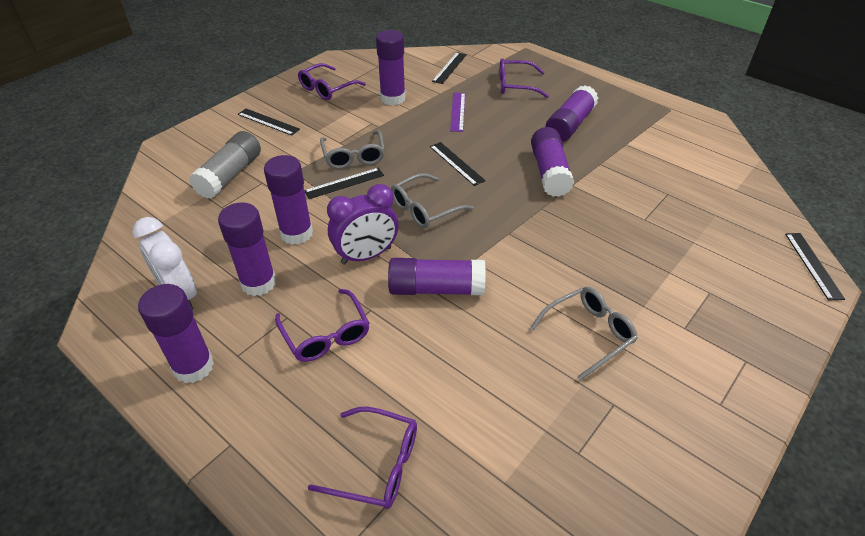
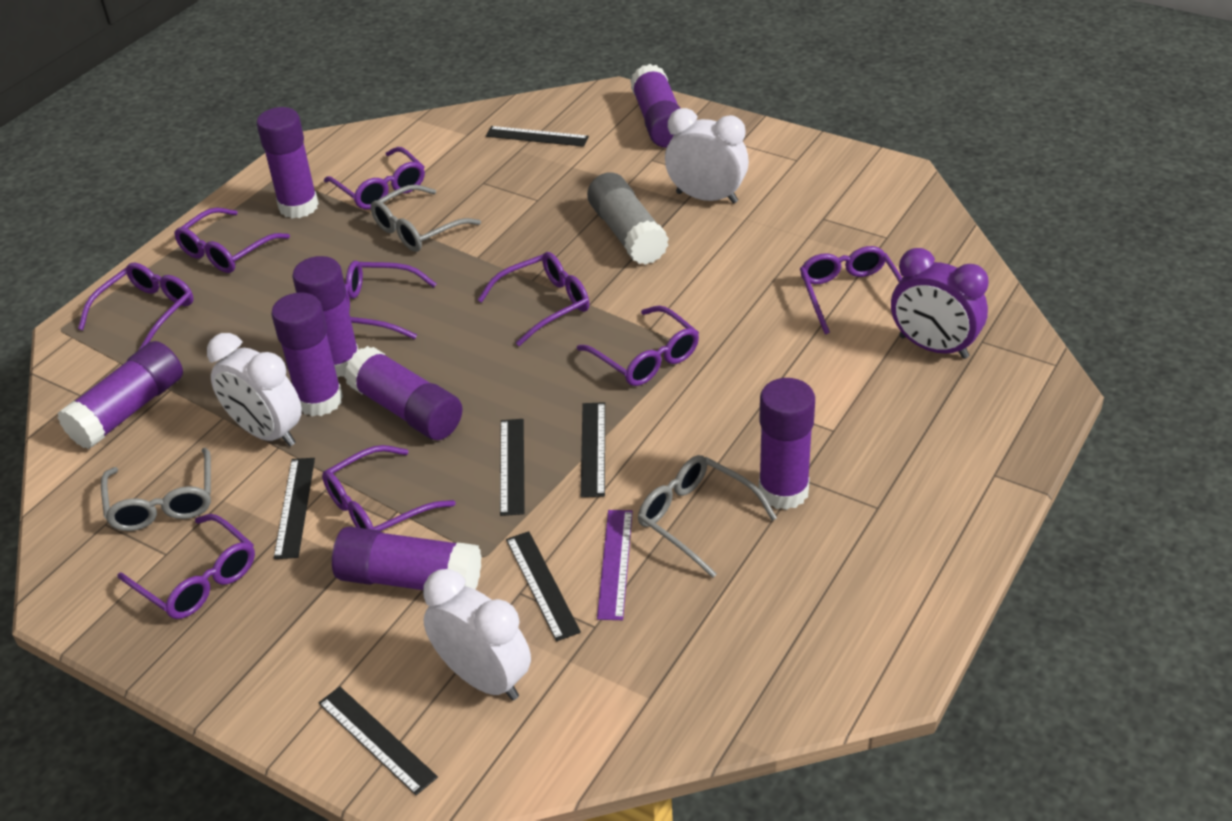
black ruler: [238,108,300,136] [304,168,384,199] [430,142,486,186] [432,52,467,84] [785,233,845,301] = 5 -> [274,458,315,559] [318,686,438,795] [486,126,589,147] [500,419,525,516] [506,531,581,641] [581,402,605,497] = 6
purple glasses: [275,289,369,362] [298,63,366,100] [308,407,417,509] [499,58,549,98] = 4 -> [78,262,194,350] [117,514,255,619] [174,207,290,273] [322,445,455,531] [324,147,425,209] [345,261,437,339] [477,252,589,346] [577,306,699,386] [800,246,902,334] = 9
purple glue stick: [138,284,214,383] [218,202,276,296] [264,155,313,245] [376,30,406,105] [388,258,486,295] [531,127,574,197] [546,85,598,142] = 7 -> [57,341,183,449] [257,107,319,219] [271,292,343,417] [292,256,359,377] [332,526,482,590] [344,346,462,440] [630,64,681,148] [758,378,815,510] = 8
white clock: [132,217,197,310] = 1 -> [207,333,302,446] [423,569,531,701] [665,108,749,204] = 3

